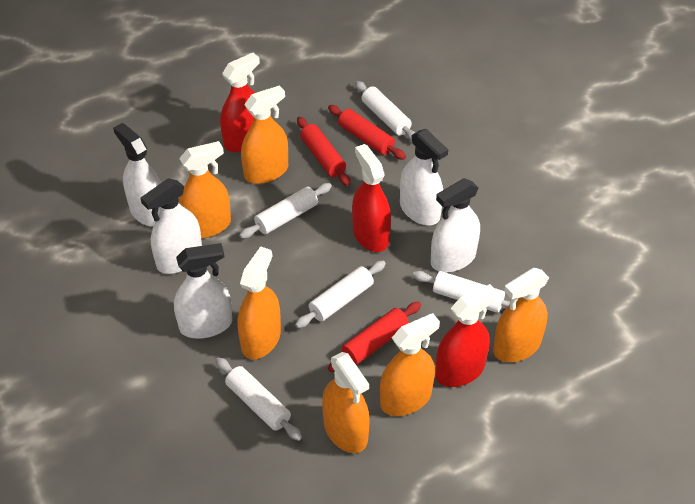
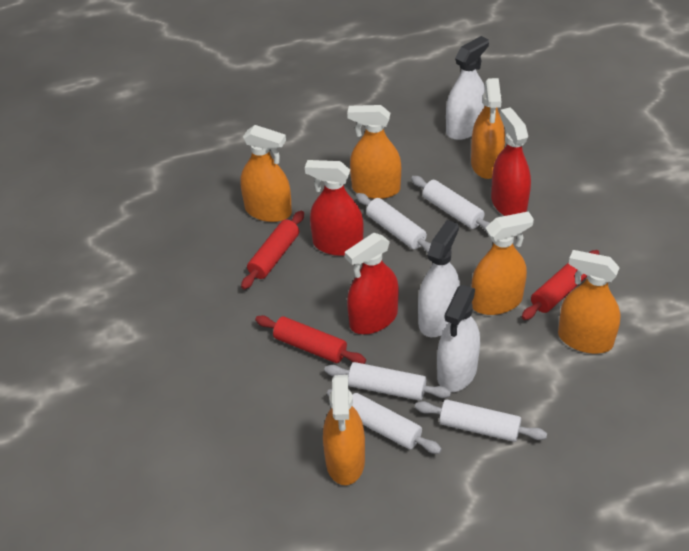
white spray bottle: [113,123,161,227] [141,178,202,274] [174,243,232,339] [400,129,448,225] [431,178,480,272] = 5 -> [418,220,460,337] [437,285,480,392] [446,36,489,140] = 3

